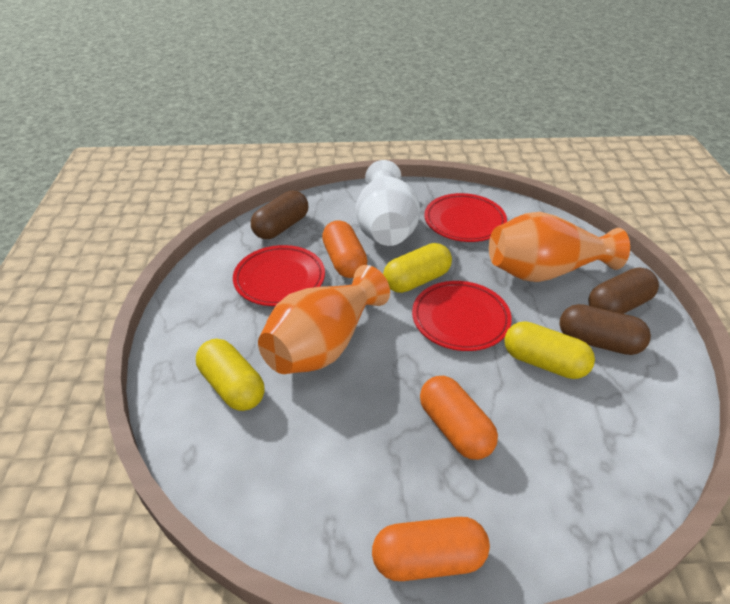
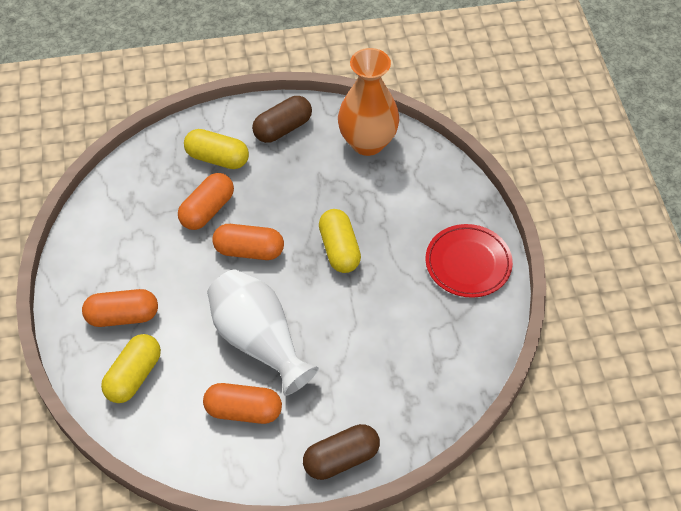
brown capsule: [251,191,308,239] [560,304,651,355] [588,267,659,314] = 3 -> [252,96,312,143] [303,424,380,480] = 2
orange capsule: [322,220,367,278] [372,517,490,581] [420,376,498,460] = 3 -> [82,289,158,327] [178,173,234,230] [203,383,282,424] [212,224,284,260] = 4
orange vase: [258,265,390,374] [489,212,630,282] = 2 -> [338,48,399,156] = 1
red plate: [233,245,325,306] [412,281,512,351] [424,193,507,242] = 3 -> [425,224,513,298] = 1

